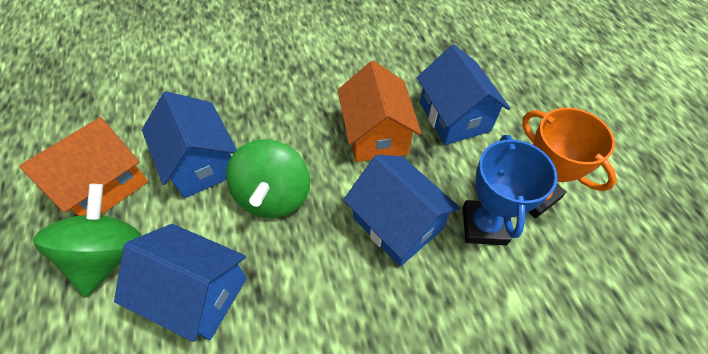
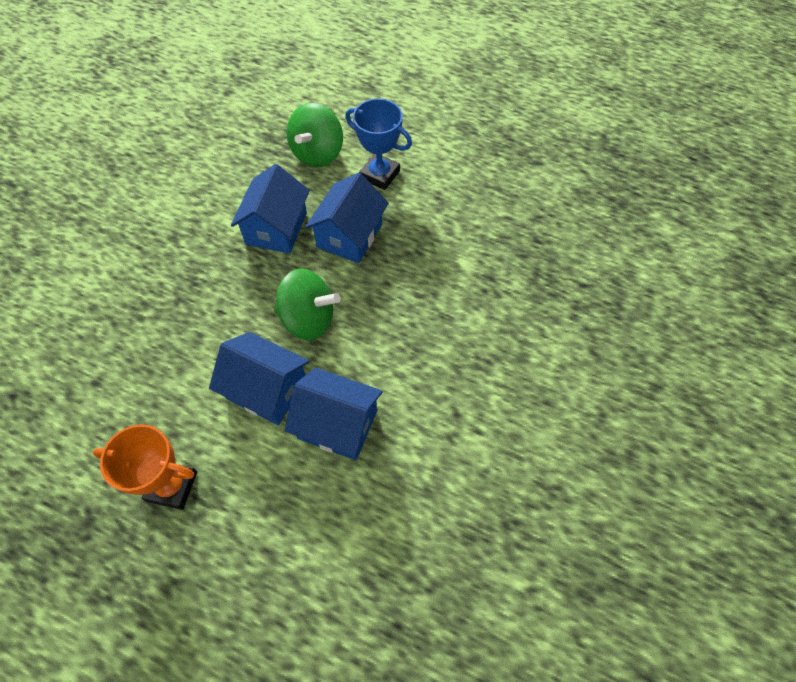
orange house: [19,117,148,216] [338,61,422,162] = 2 -> none = 0

